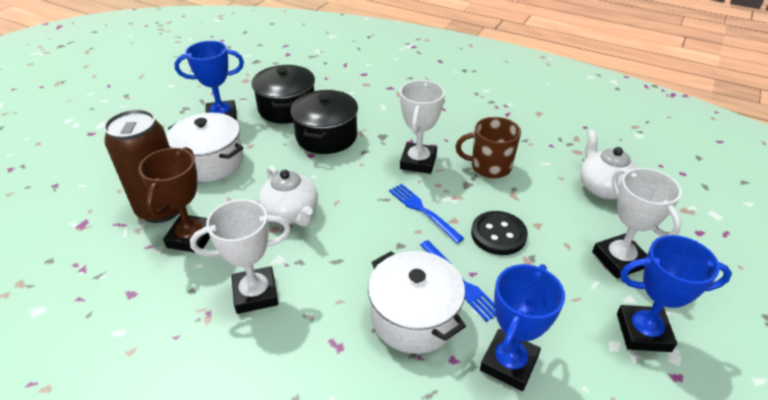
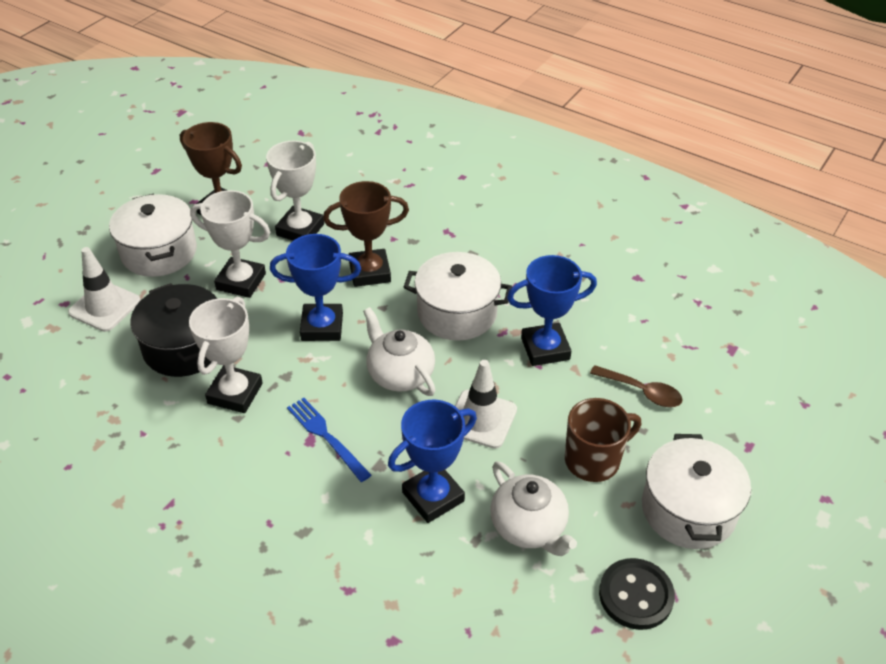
black pot: [252,65,315,124] [290,90,358,154] = 2 -> [131,283,217,377] = 1
blue fork: [389,184,465,243] [420,240,496,322] = 2 -> [287,398,371,482] = 1
brown can: [104,109,179,223] = 1 -> none = 0
brown spoon: none = 0 -> [590,365,683,407] = 1
brown trophy: [139,147,210,253] = 1 -> [180,122,242,215] [323,181,409,287] = 2
white pot: [167,112,244,182] [368,251,466,354] = 2 -> [109,194,197,277] [404,252,512,341] [642,434,751,549] = 3
white traffic cone: none = 0 -> [68,247,141,332] [455,360,517,449] = 2

